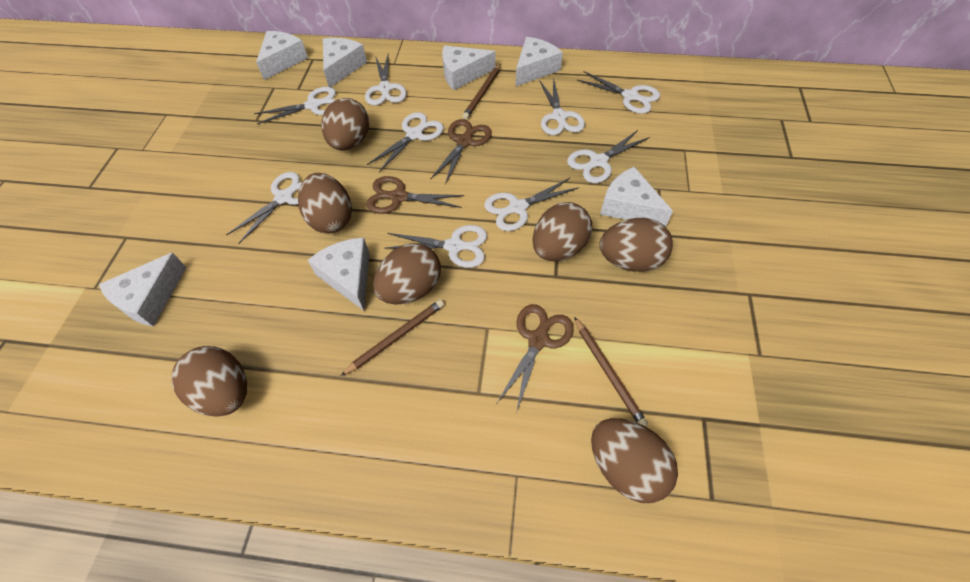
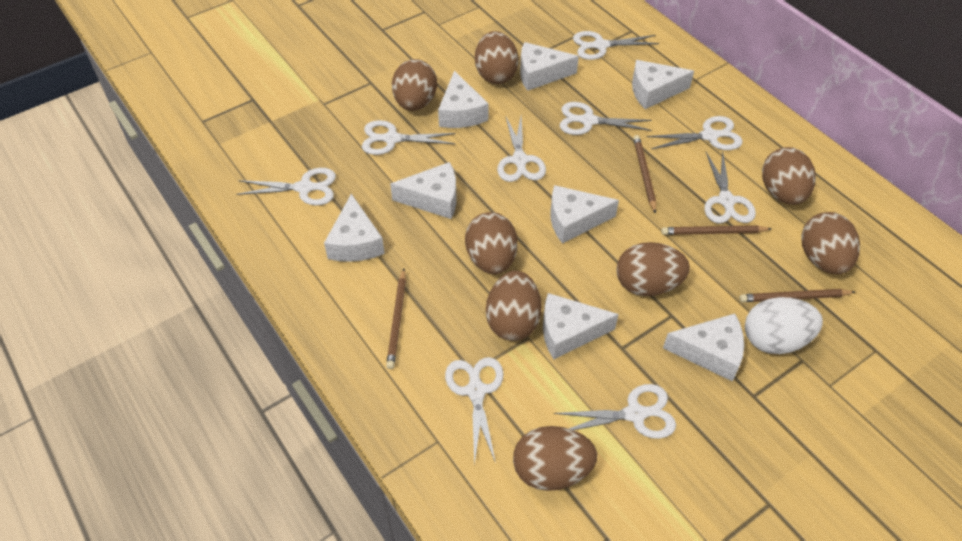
brown egg: [172,346,247,417] [298,173,352,233] [322,98,369,151] [373,243,441,304] [532,202,592,261] [591,418,678,503] [599,218,673,272] = 7 -> [392,59,437,111] [465,212,518,274] [475,31,519,84] [486,271,542,341] [513,426,597,491] [616,242,690,296] [762,147,816,205] [801,212,860,274] = 8
brown pencil: [341,300,444,376] [462,64,501,119] [574,317,648,427] = 3 -> [386,269,406,369] [633,135,656,214] [661,225,771,235] [740,289,855,302] = 4
brown scissors: [366,176,465,214] [430,119,492,185] [497,304,574,413] = 3 -> none = 0
white cheese: [99,252,186,327] [256,31,308,80] [308,237,370,311] [323,38,367,87] [442,45,496,90] [516,37,563,86] [600,167,673,227] = 7 -> [324,194,385,262] [390,162,457,219] [438,71,489,128] [520,42,579,91] [543,293,619,359] [551,185,619,244] [632,60,694,109] [663,314,744,381] = 8
white egg: none = 0 -> [745,297,823,354] = 1

